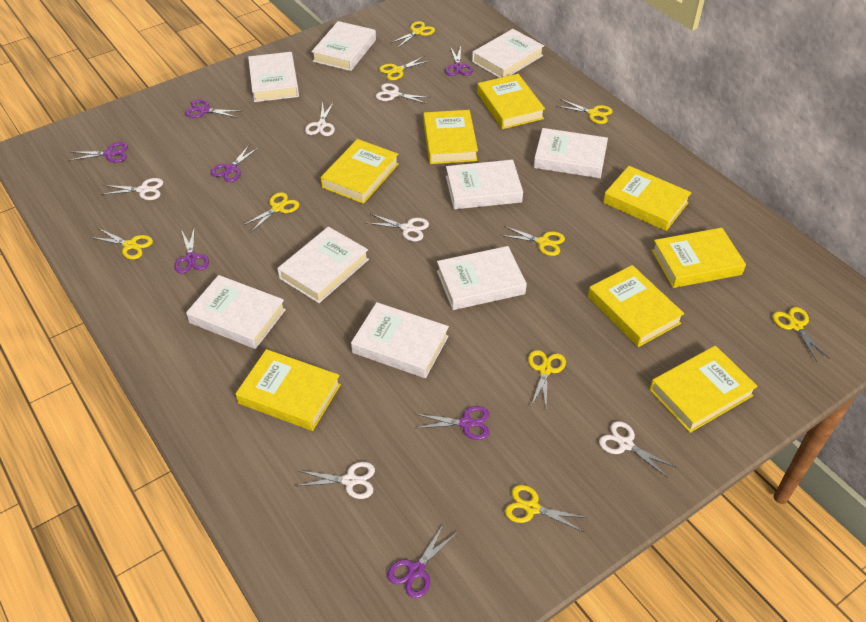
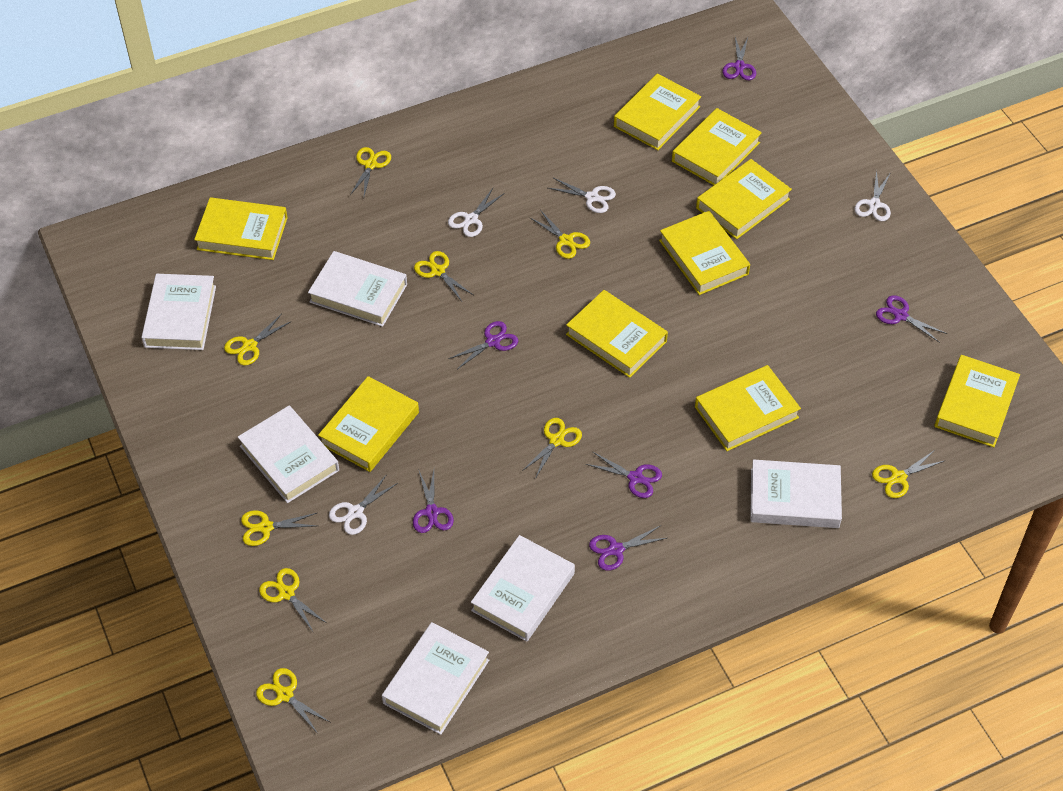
purple scissors: [68,142,128,163] [174,229,209,274] [185,99,240,118] [211,144,259,182] [387,523,458,598] [416,406,489,440] [445,47,473,76] = 7 -> [413,469,454,533] [448,321,518,369] [586,451,662,498] [589,525,667,571] [722,37,756,80] [876,295,947,343] = 6
white book: [186,275,286,349] [248,52,299,102] [277,227,369,303] [311,21,376,71] [351,302,449,378] [437,246,527,310] [446,160,523,209] [472,29,544,78] [534,128,608,178] = 9 -> [141,274,216,350] [238,406,339,503] [308,251,407,327] [382,622,489,735] [471,535,575,642] [750,459,842,528] = 6
white scissors: [101,178,163,200] [297,462,375,499] [305,102,335,136] [366,214,429,241] [376,83,431,104] [599,421,675,478] = 6 -> [329,474,398,535] [448,188,505,237] [548,178,616,213] [854,170,891,221] = 4
yellow book: [236,349,341,431] [321,139,399,204] [423,110,478,164] [477,74,545,129] [588,265,684,347] [603,166,692,231] [650,346,758,433] [652,228,746,288] = 8 -> [194,197,288,260] [318,376,419,472] [566,290,668,378] [614,74,701,150] [659,211,750,295] [672,108,762,185] [695,365,801,451] [696,159,792,239] [934,355,1020,447] = 9

